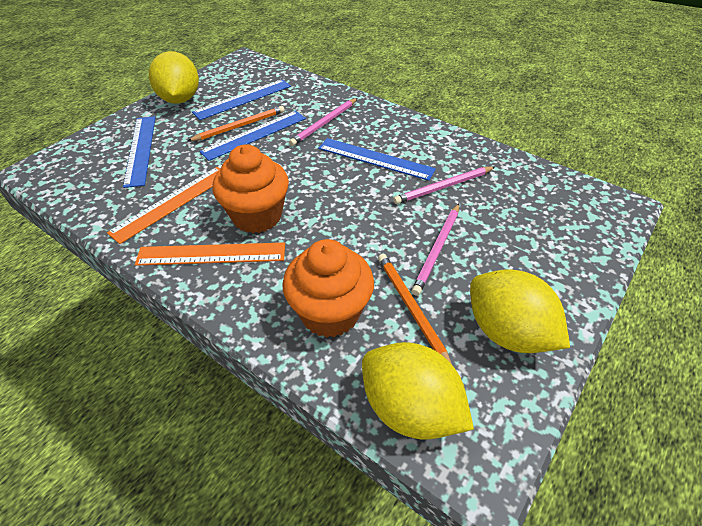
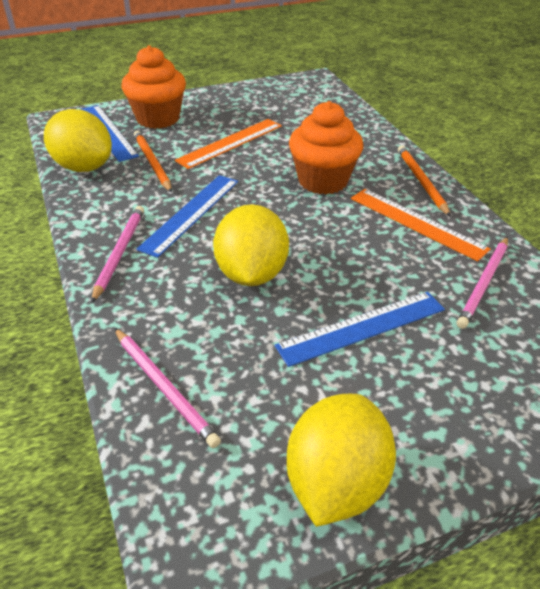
blue ruler: [123,116,156,188] [192,79,291,120] [199,111,306,161] [318,138,436,181] = 4 -> [80,105,139,162] [136,175,238,258] [275,292,445,367] = 3

